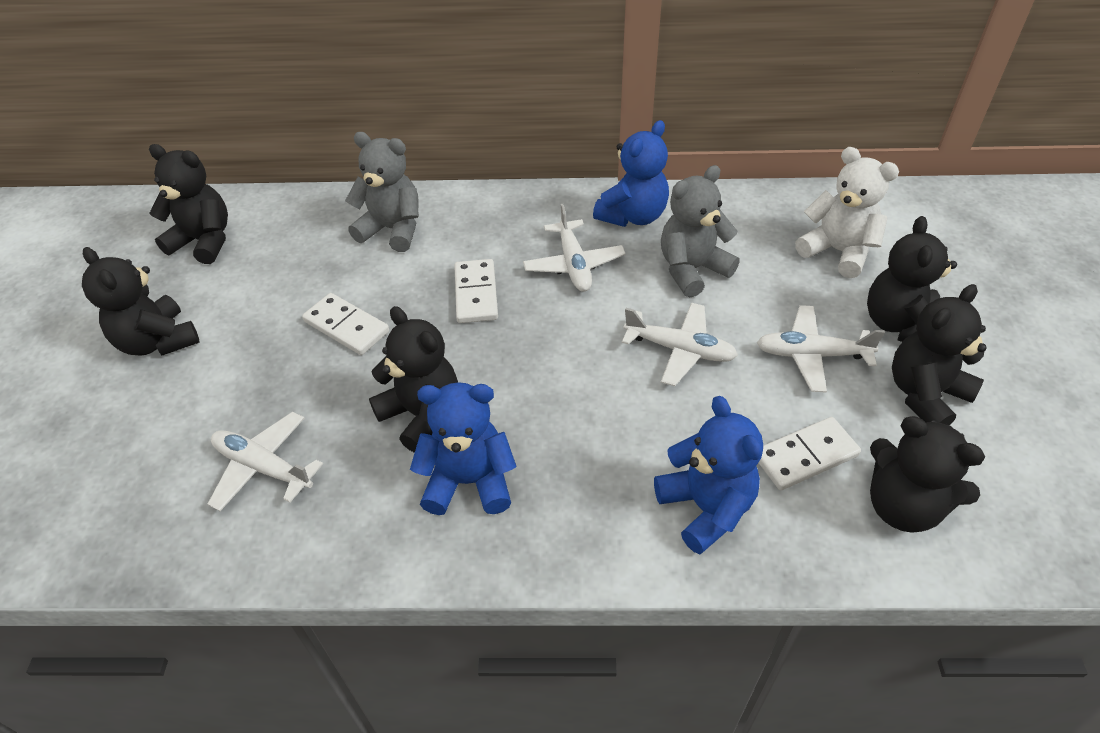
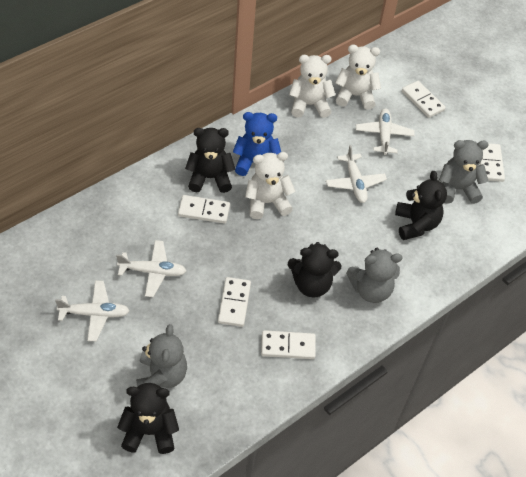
black teddy bear: [82,247,200,356] [149,144,228,264] [369,306,458,453] [867,216,957,342] [870,416,985,533] [892,284,987,425] = 6 -> [117,383,179,454] [185,128,236,193] [288,242,341,297] [395,171,447,240] = 4
blue teddy bear: [410,382,516,515] [593,120,669,227] [654,396,763,554] = 3 -> [233,112,281,176] = 1
grey teddy bear: [345,132,419,252] [661,165,740,297] = 2 -> [136,324,187,388] [346,248,403,303] [439,140,488,204] = 3
white domino: [302,293,389,355] [454,259,498,323] [759,417,861,490] = 3 -> [178,195,230,224] [218,277,251,327] [261,330,316,359] [402,81,445,118] [479,143,505,182] = 5
white teddy bear: [795,147,899,278] = 1 -> [245,152,295,219] [289,55,335,118] [335,45,381,110] = 3

